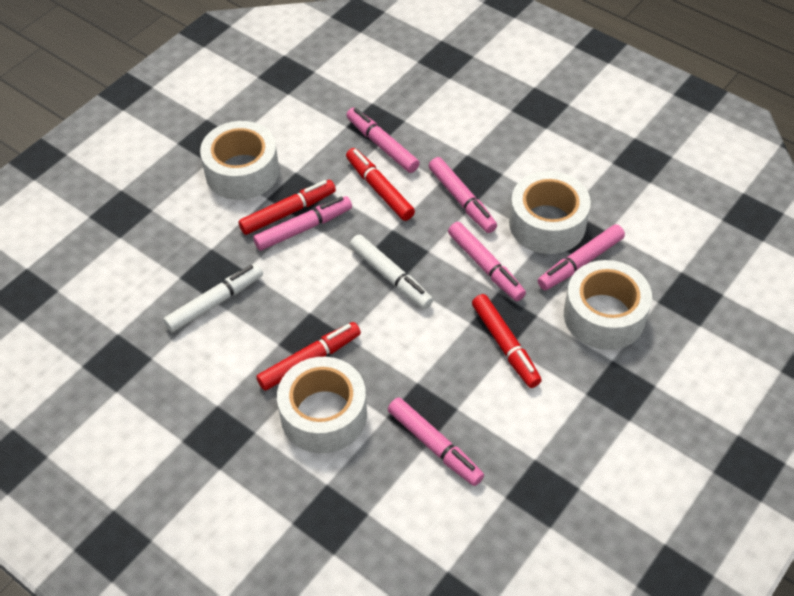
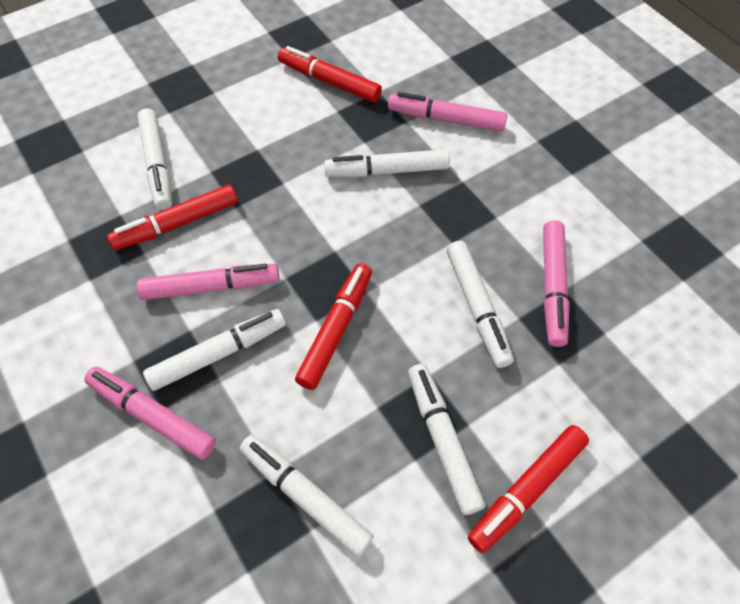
pink marker: [253,196,352,251] [346,108,420,173] [388,397,484,486] [429,157,497,233] [448,222,526,301] [538,224,625,290] = 6 -> [84,367,216,460] [137,264,279,300] [388,92,507,132] [543,220,570,347] = 4
white marker: [163,264,263,332] [350,234,433,309] = 2 -> [137,108,172,210] [143,309,286,391] [239,435,374,557] [324,149,450,177] [408,364,485,515] [447,241,514,368] = 6
white tape: [200,121,279,200] [277,357,367,453] [509,171,591,254] [564,260,652,350] = 4 -> none = 0

